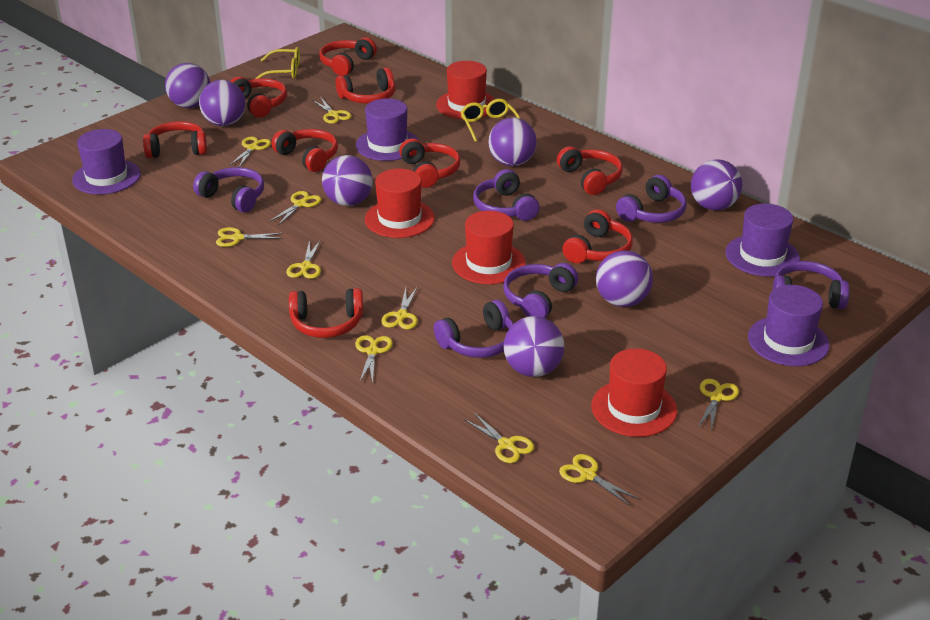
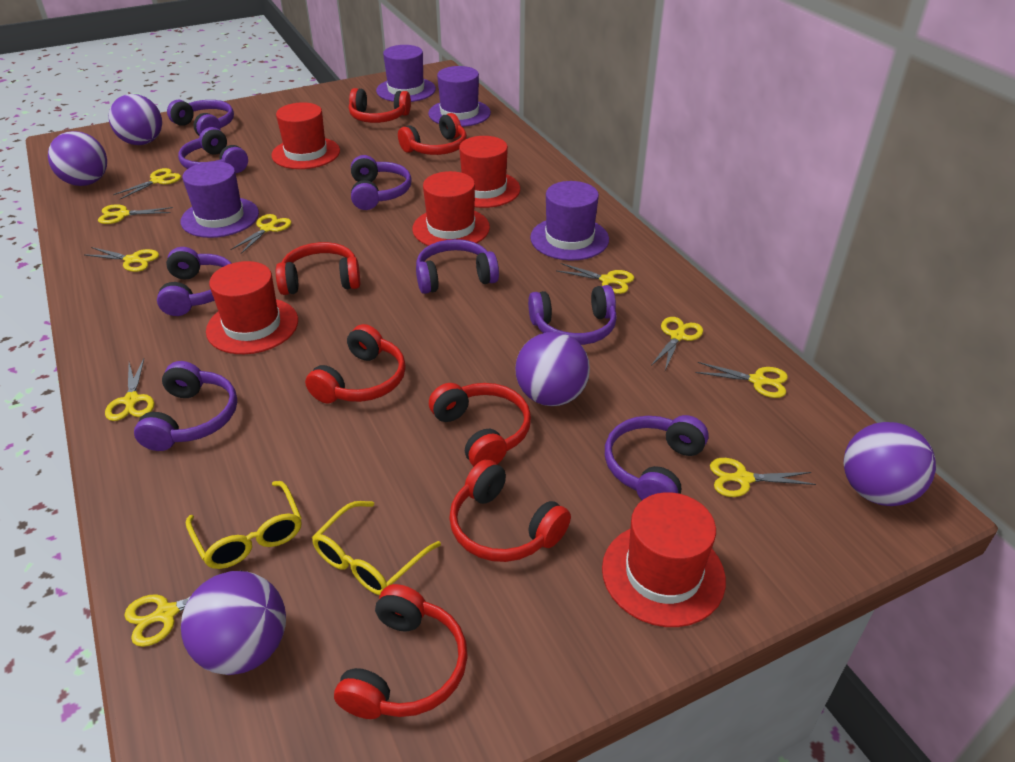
purple ball: [165,63,210,108] [199,80,246,126] [322,155,373,206] [488,118,537,166] [504,316,565,377] [596,251,653,307] [691,159,742,211] = 7 -> [48,131,107,186] [109,94,162,145] [181,571,286,675] [515,332,590,406] [843,422,936,506] = 5
purple headphones: [193,167,264,213] [434,300,514,358] [473,169,540,221] [503,263,578,318] [616,175,687,223] [772,261,849,309] = 6 -> [134,361,237,451] [157,247,232,316] [167,100,234,136] [178,127,248,173] [351,155,412,210] [416,239,499,294] [528,285,617,345] [605,415,709,500] = 8
red hat: [365,169,435,238] [436,61,495,119] [452,211,526,284] [591,348,677,437] = 4 -> [206,261,298,354] [271,102,340,169] [412,171,490,246] [459,136,520,208] [602,492,726,627] = 5
red headphones: [143,121,207,158] [230,76,287,118] [272,129,338,172] [289,288,363,338] [319,37,377,76] [336,67,396,104] [399,139,461,188] [557,146,623,195] [563,209,633,263] = 9 -> [276,242,360,295] [305,324,406,403] [334,584,468,719] [349,88,411,123] [398,113,467,155] [429,383,531,467] [449,459,571,562] = 7

